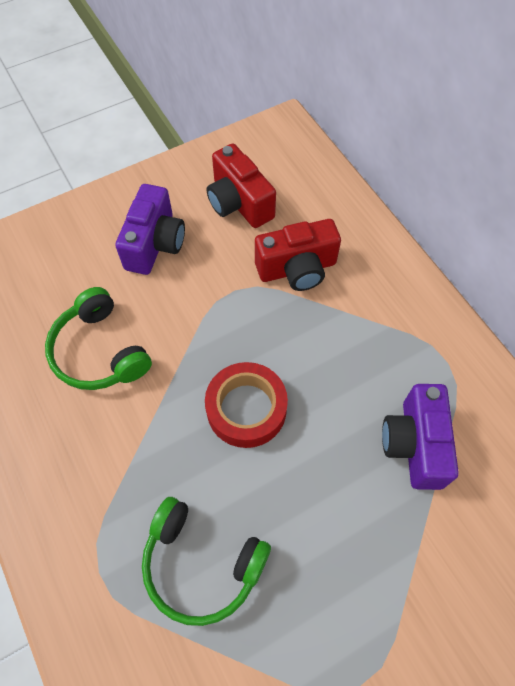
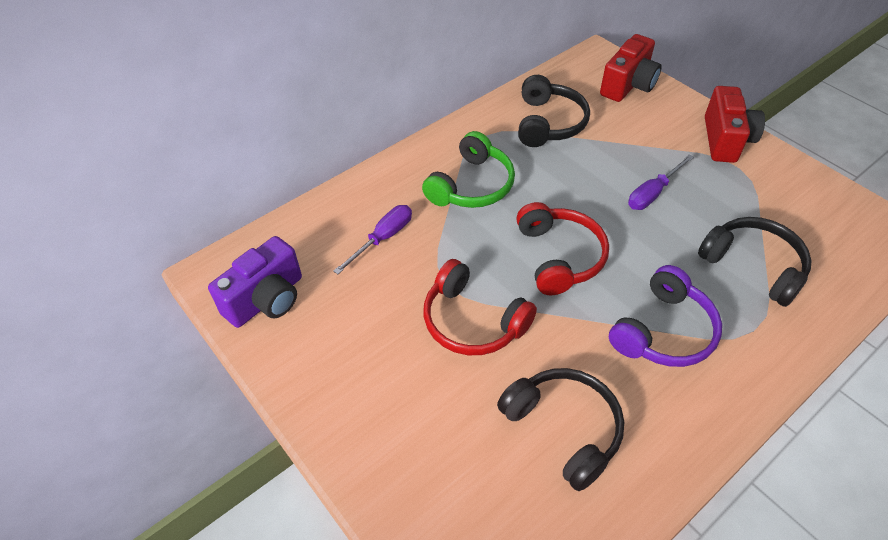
black headphones: none = 0 -> [497,368,624,491] [518,75,590,147] [698,217,812,307] = 3
green headphones: [45,287,152,390] [142,497,271,626] = 2 -> [422,131,515,208] = 1
purple camera: [115,184,185,275] [382,384,459,490] = 2 -> [208,236,302,328] = 1
purple headphones: none = 0 -> [609,265,722,367] = 1
purple screwdriver: none = 0 -> [333,205,412,274] [628,154,694,210] = 2
red headphones: none = 0 -> [423,259,537,355] [516,202,609,295] = 2
red tape: [205,362,288,448] = 1 -> none = 0

